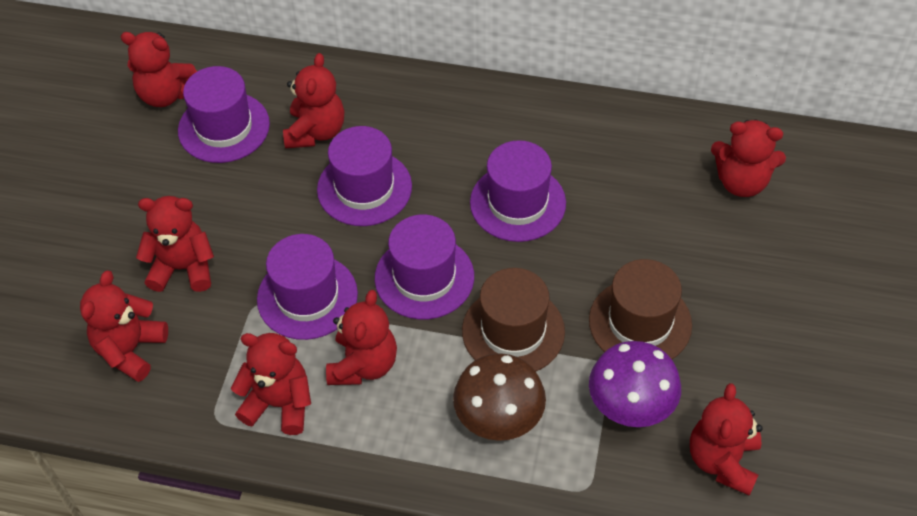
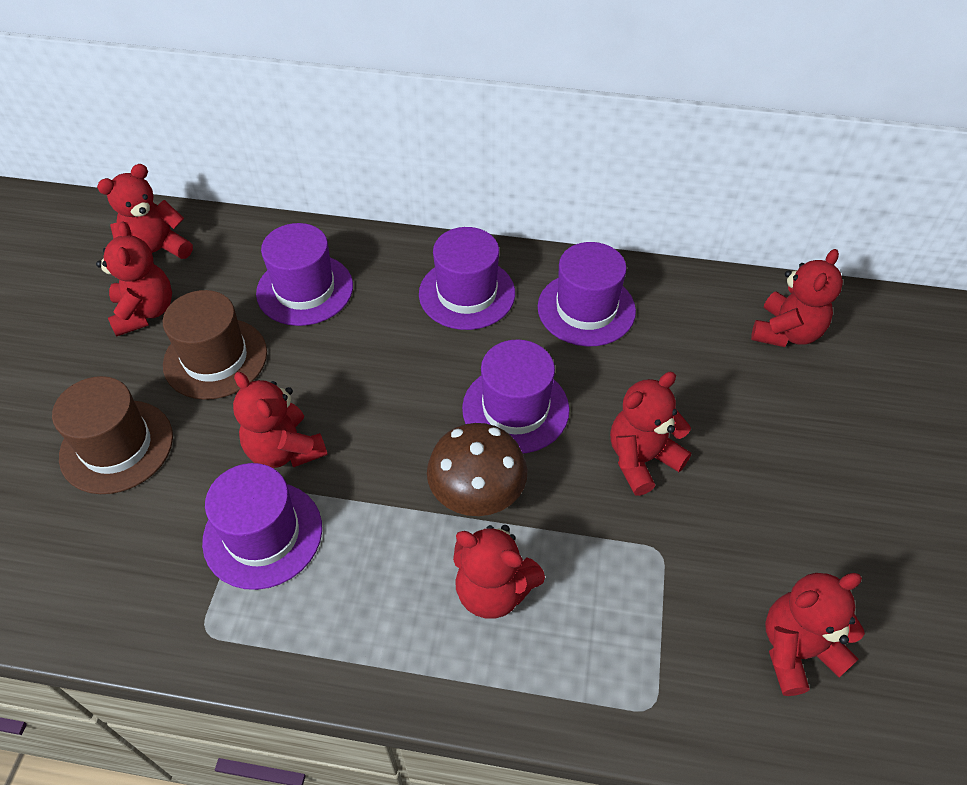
purple mushroom: [589,341,681,427] = 1 -> none = 0
red teddy bear: [80,270,168,382] [121,32,197,107] [136,196,214,292] [231,333,311,435] [283,53,344,148] [326,290,397,385] [690,383,763,496] [711,119,786,197] = 8 -> [96,221,172,337] [97,164,193,264] [233,372,328,468] [453,525,545,619] [610,372,691,496] [751,249,843,347] [765,573,865,696] = 7

